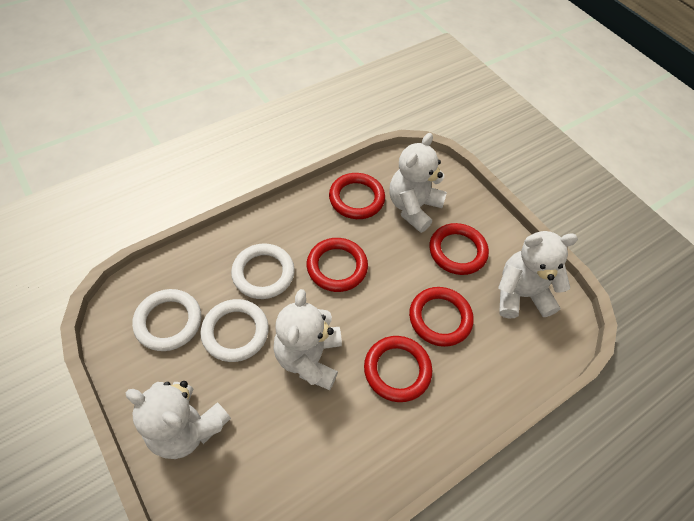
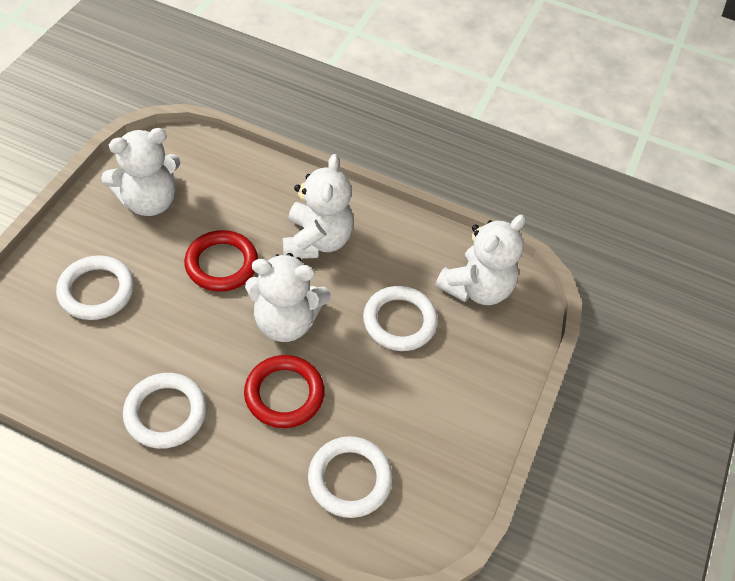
red ring: [307,238,368,292] [329,173,385,219] [364,336,432,402] [409,287,474,347] [430,223,489,275] = 5 -> [184,230,258,292] [244,355,325,428] = 2
white ring: [132,289,201,351] [200,299,269,362] [231,244,295,299] = 3 -> [56,255,134,320] [123,373,207,449] [308,436,393,518] [363,286,438,351] = 4

